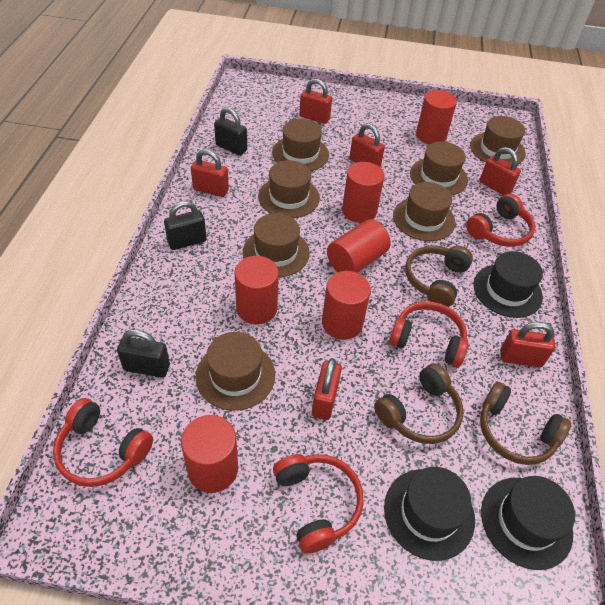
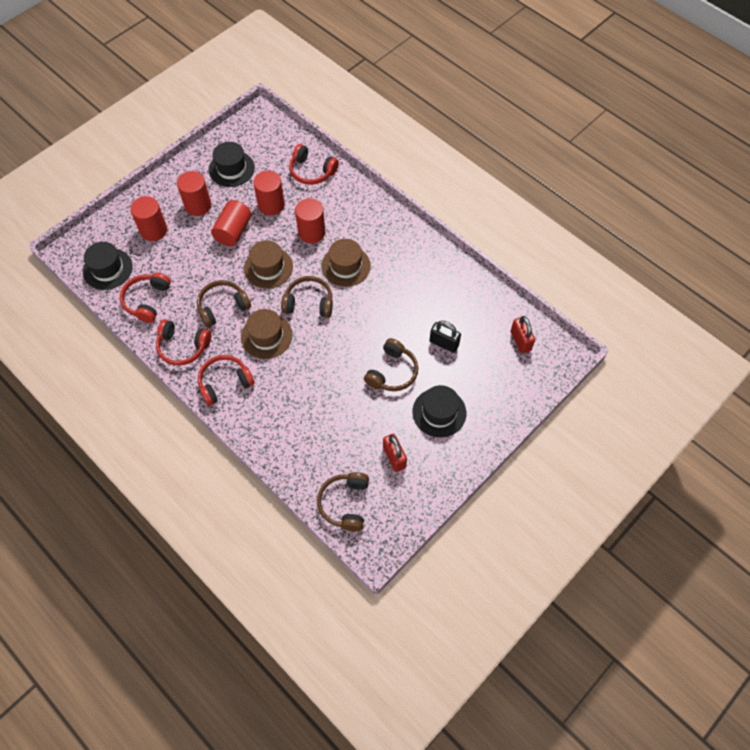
black padlock: [117,329,170,377] [164,201,207,250] [214,107,247,156] = 3 -> [429,321,461,353] = 1
brown hat: [196,332,275,411] [243,213,310,277] [258,160,320,218] [272,119,329,171] [393,182,455,241] [410,142,468,196] [470,116,526,164] = 7 -> [241,309,292,359] [244,240,293,289] [321,239,371,287] = 3
brown headphones: [374,364,464,444] [405,245,473,307] [480,382,571,465] = 3 -> [197,280,251,327] [281,276,333,318] [317,472,369,531] [364,338,418,391] = 4
red cylinder: [181,415,238,493] [234,256,279,324] [322,271,371,340] [327,219,391,273] [342,162,384,223] [416,90,457,145] = 6 -> [130,196,167,241] [177,171,211,216] [211,200,252,246] [253,171,285,215] [295,198,325,243] = 5
red padlock: [191,149,229,197] [299,79,332,124] [312,358,342,420] [350,123,385,167] [480,147,521,196] [500,322,555,368] = 6 -> [383,434,407,472] [511,316,535,354] = 2

